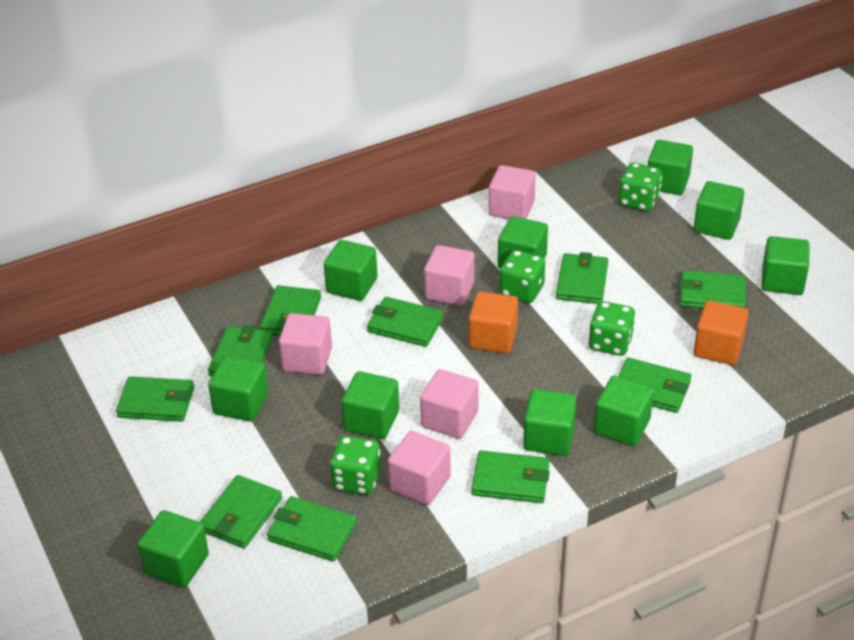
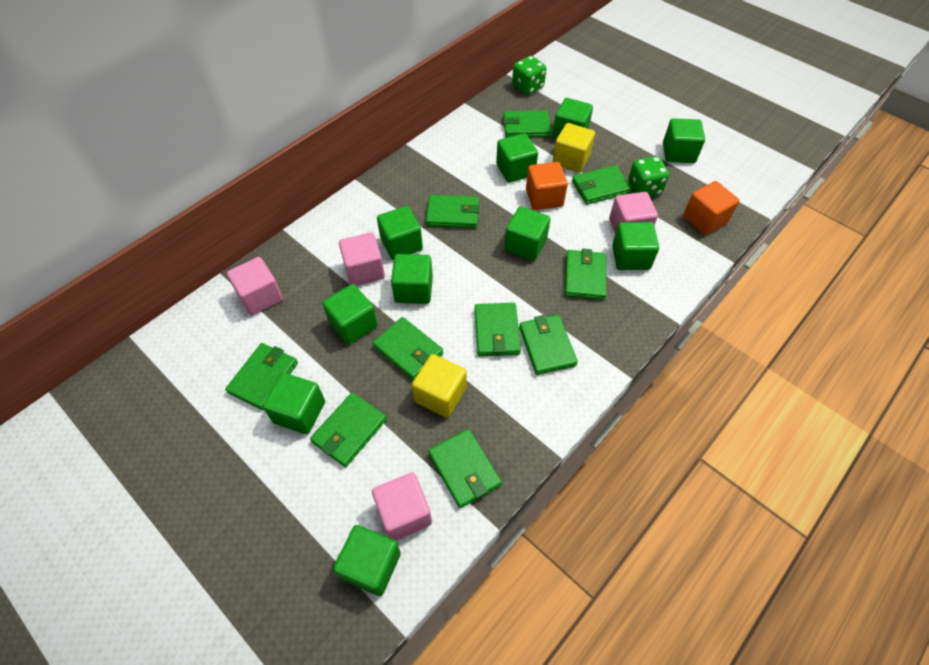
green dice: [330,436,381,495] [500,250,545,303] [589,301,636,356] [618,162,662,212] = 4 -> [512,56,546,95] [628,156,669,196] = 2
pink cube: [279,313,332,375] [388,431,451,505] [420,369,479,439] [424,245,475,306] [489,165,536,219] = 5 -> [227,257,283,315] [339,232,385,286] [372,472,432,541] [609,192,658,234] = 4
yellow cube: none = 0 -> [412,354,466,418] [553,123,595,172] = 2

